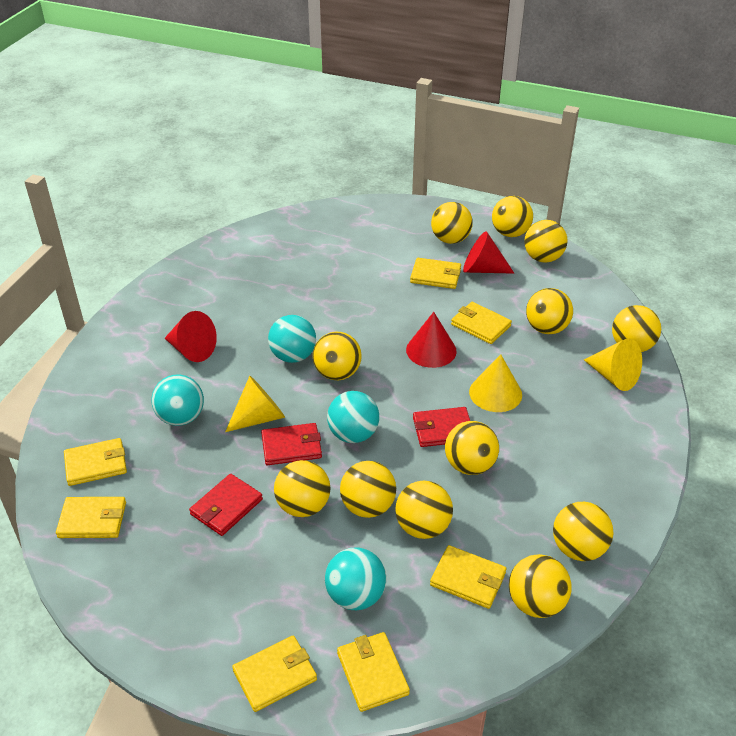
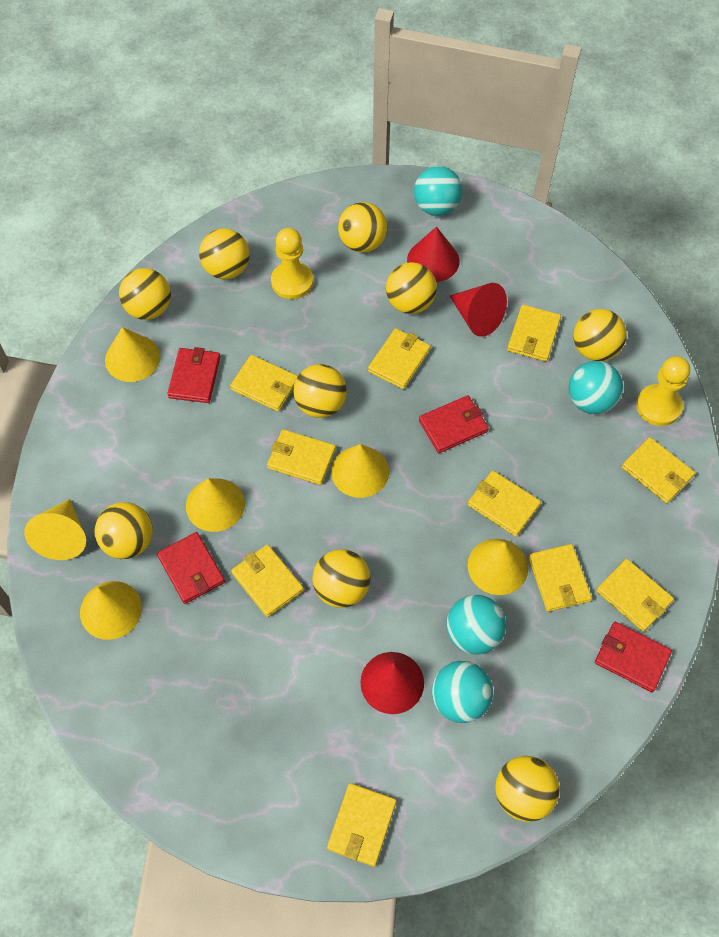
red wallet: [189,474,263,536] [261,423,322,465] [413,407,470,447] = 3 -> [157,532,225,604] [167,347,220,403] [419,395,489,453] [595,622,672,692] = 4
yellow ball: [274,460,331,517] [313,332,362,380] [340,461,396,518] [395,481,453,539] [431,202,473,244] [445,421,499,475] [492,196,533,237] [509,554,572,618] [524,220,568,263] [526,288,573,334] [553,502,613,561] [612,305,661,352] = 12 -> [95,502,153,559] [119,268,171,320] [199,228,250,279] [293,364,347,418] [312,549,371,608] [338,202,387,253] [386,262,437,314] [495,756,559,822] [573,309,627,361] = 9
yellow cone: [225,376,285,432] [469,354,522,412] [584,338,642,391] = 3 -> [24,499,86,560] [80,581,142,640] [105,327,160,382] [186,478,245,532] [331,444,389,498] [468,539,528,595] = 6
yellow pawn: none = 0 -> [271,228,313,299] [636,356,690,426] = 2
yellow wallet: [56,497,126,538] [64,438,127,486] [232,636,317,712] [337,632,410,712] [410,258,461,289] [430,545,506,609] [451,302,512,344] = 7 -> [230,355,298,412] [231,544,304,617] [267,429,336,485] [327,783,396,867] [368,328,431,389] [468,471,541,536] [507,304,561,362] [528,544,592,612] [596,559,674,632] [622,437,695,503] = 10

